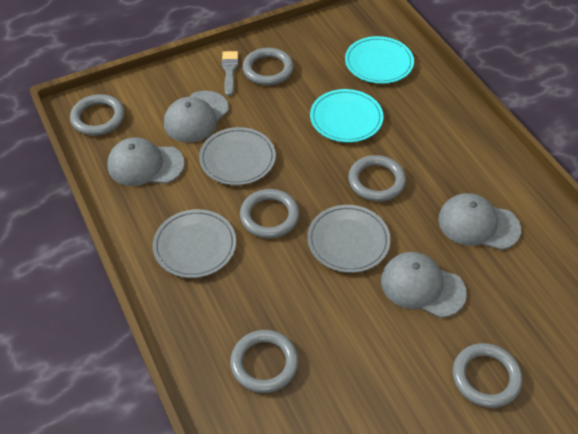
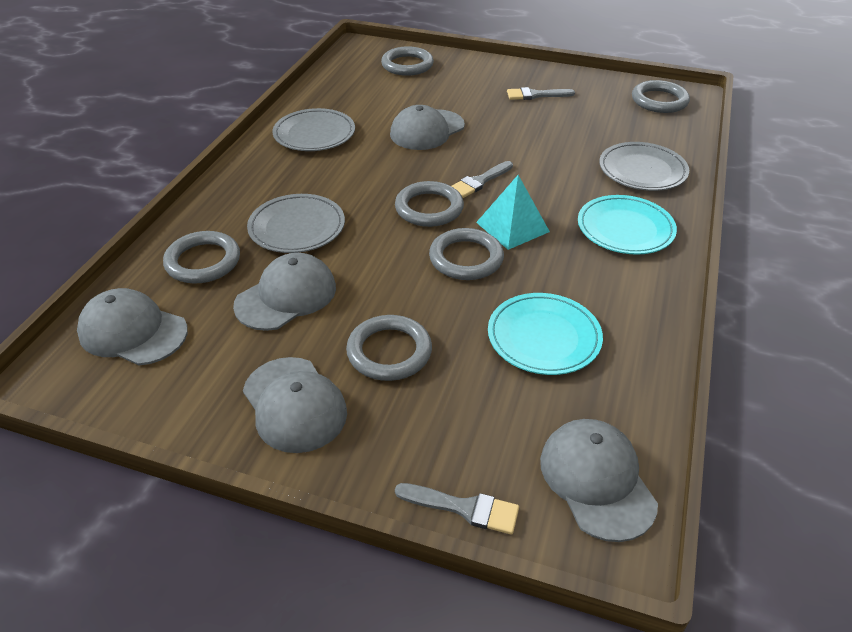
grey brush: [222,51,238,96] = 1 -> [395,483,519,535] [452,161,513,198] [507,87,575,100] = 3
grey cap: [107,137,185,186] [164,91,229,143] [381,252,467,318] [438,193,521,250] = 4 -> [77,288,188,365] [233,253,336,331] [243,357,347,453] [390,105,465,150] [540,419,658,542] = 5
turquoise pyramid: none = 0 -> [476,175,550,250] = 1

